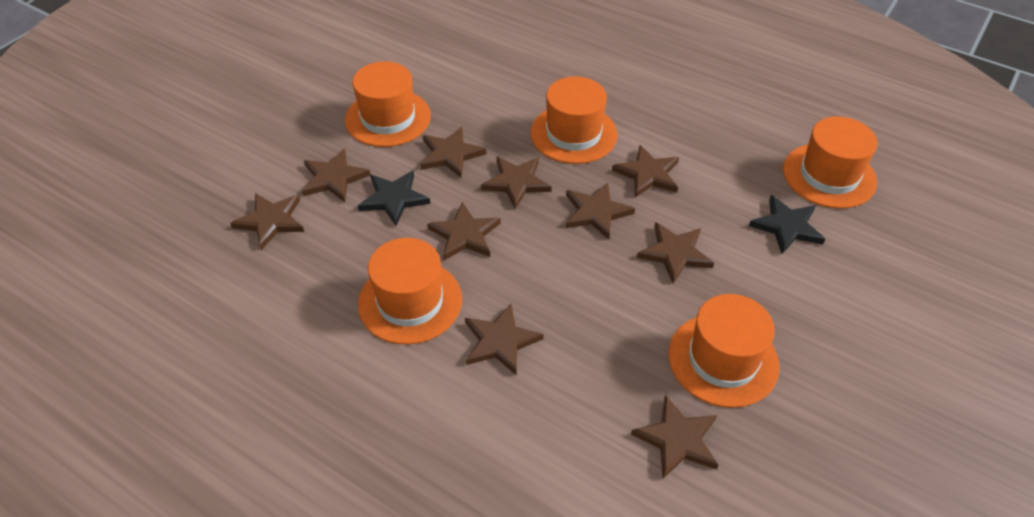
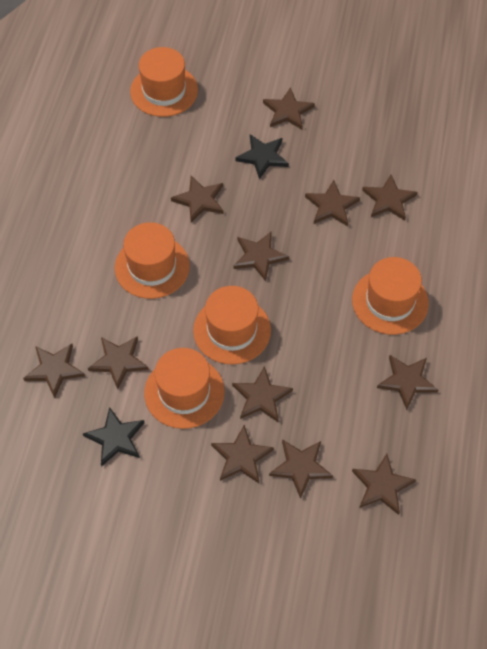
brown star: [230,193,304,250] [302,149,371,202] [420,127,486,178] [427,202,501,260] [465,304,544,376] [481,156,552,209] [566,182,635,240] [612,145,679,198] [631,395,719,479] [637,222,714,283] = 10 -> [23,344,85,398] [88,336,149,389] [171,176,223,223] [211,425,274,483] [232,366,293,422] [233,231,289,281] [263,87,315,130] [269,439,333,499] [305,180,360,226] [352,454,416,515] [362,175,418,220] [377,355,438,410] = 12

